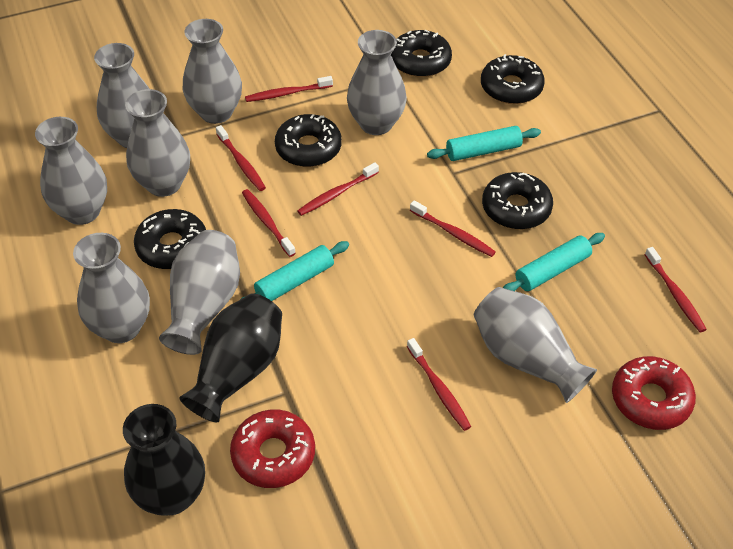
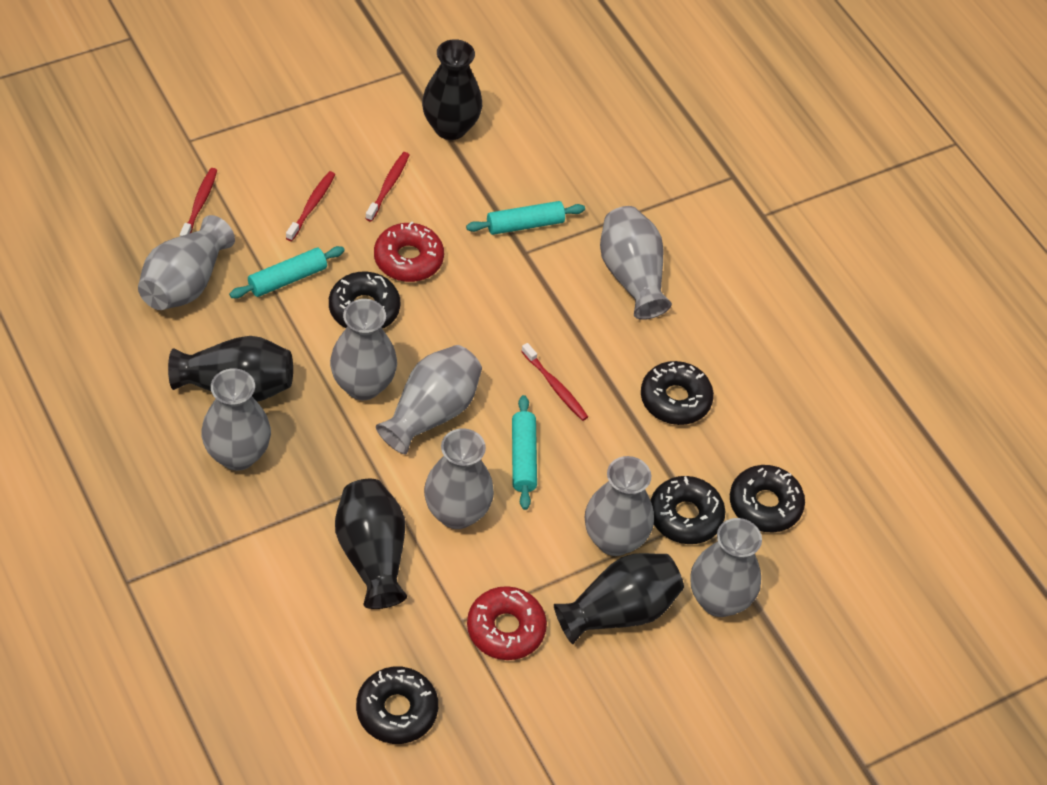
black vase: [123,404,205,516] [179,293,282,422] = 2 -> [168,336,293,402] [335,479,407,609] [422,39,482,140] [554,553,684,644] = 4
red toothbrush: [216,125,266,191] [242,189,296,257] [245,76,333,102] [297,162,379,216] [407,338,471,431] [410,200,496,257] [645,247,707,332] = 7 -> [180,168,217,236] [286,171,335,241] [365,152,409,221] [521,343,588,421] = 4

